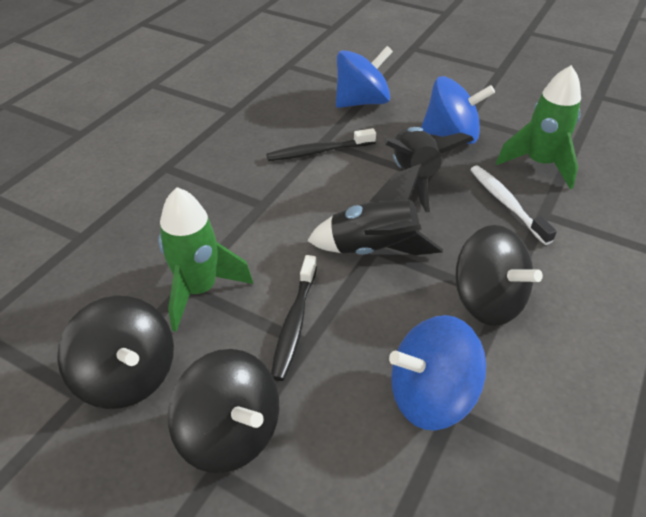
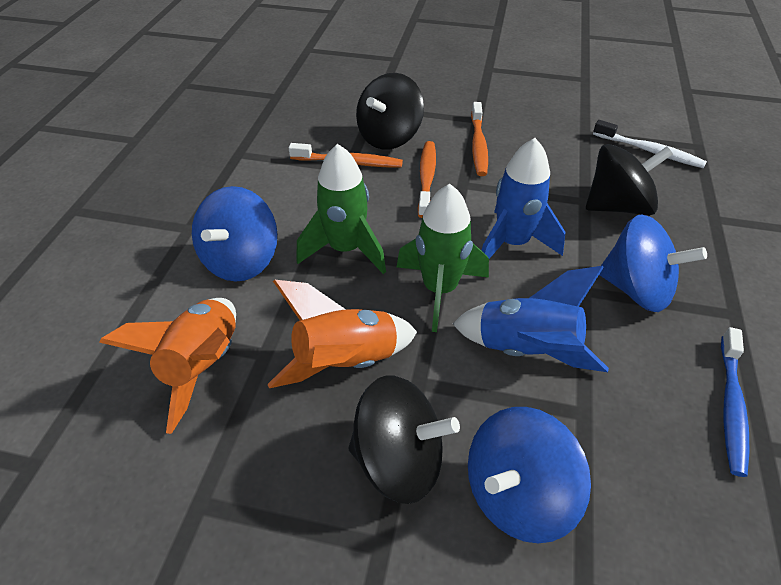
black rocket: [307,164,443,255] [384,127,474,212] = 2 -> none = 0
black toothbrush: [266,128,376,161] [271,255,317,381] = 2 -> none = 0
blue rocket: none = 0 -> [453,266,609,372] [481,138,566,259] = 2
blue toothbrush: none = 0 -> [721,327,750,477] = 1
orange rocket: none = 0 -> [99,298,236,434] [267,280,417,388] = 2
orange toothbrush: none = 0 -> [289,143,403,168] [418,141,436,218] [471,102,488,176] = 3

